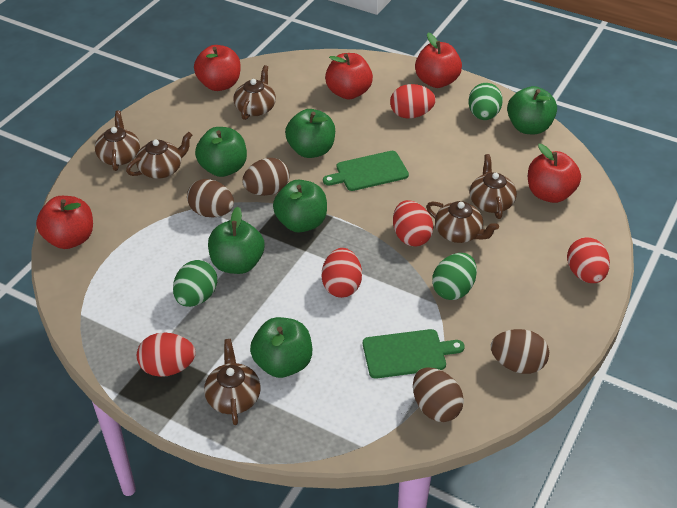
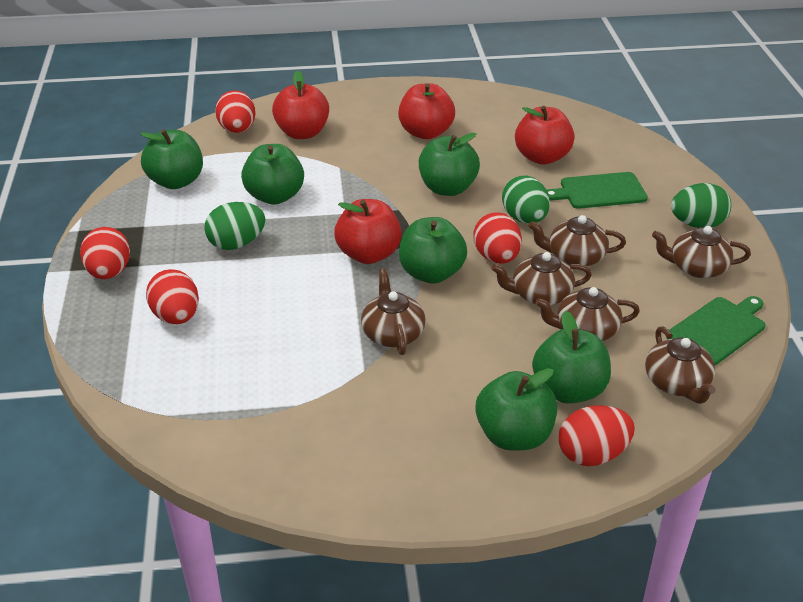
brown egg: [187,179,234,217] [242,158,289,196] [413,367,464,422] [491,329,549,374] = 4 -> none = 0
red apple: [36,196,93,249] [194,45,241,91] [325,53,373,99] [415,33,462,88] [528,144,581,203] = 5 -> [272,70,329,139] [334,199,402,264] [398,83,455,139] [515,106,575,164] = 4

